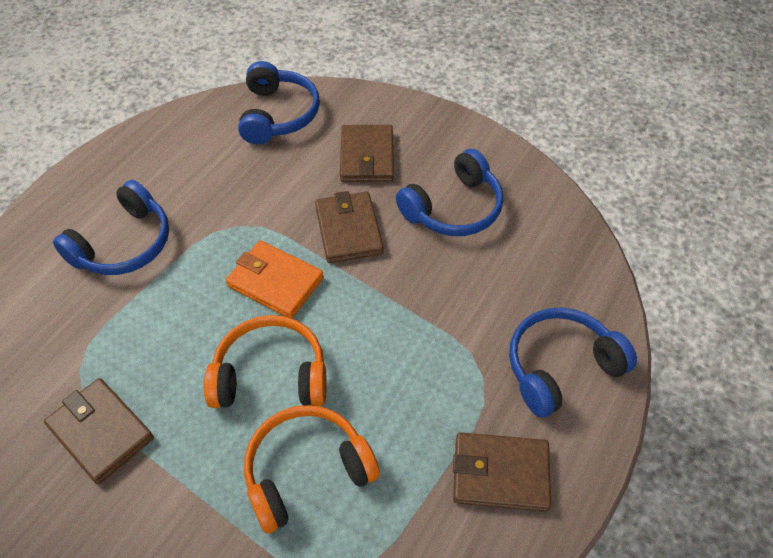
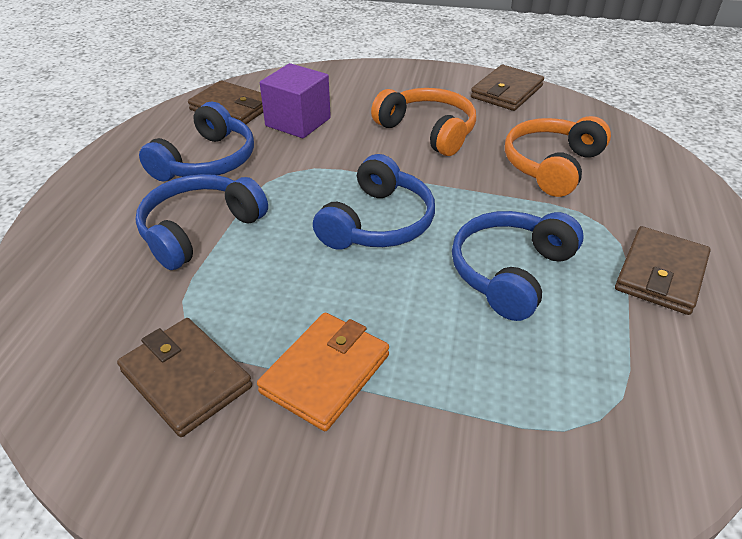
purple cube: none = 0 -> [260,63,331,139] = 1

